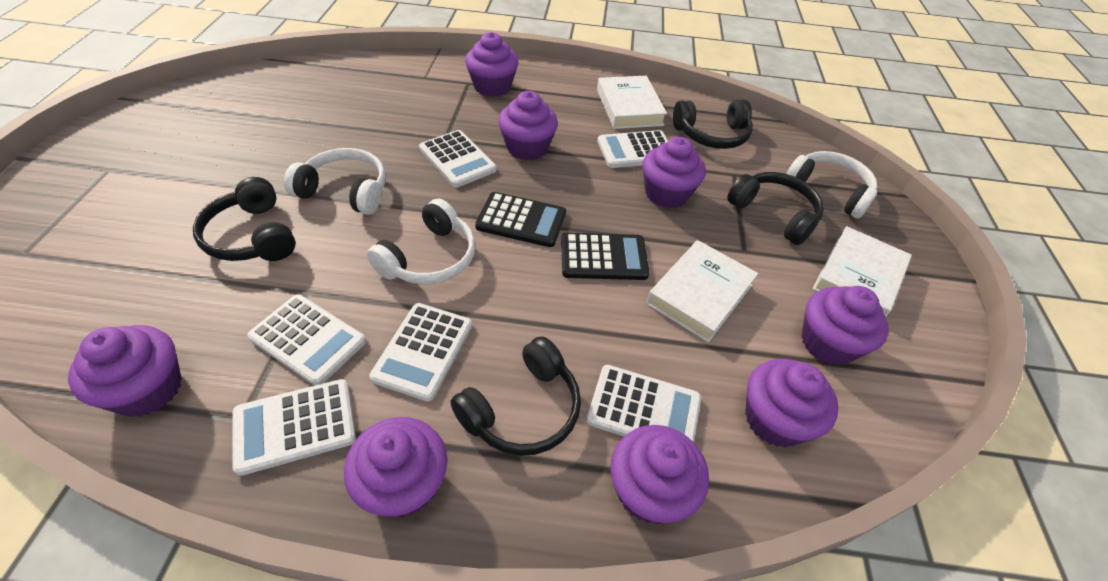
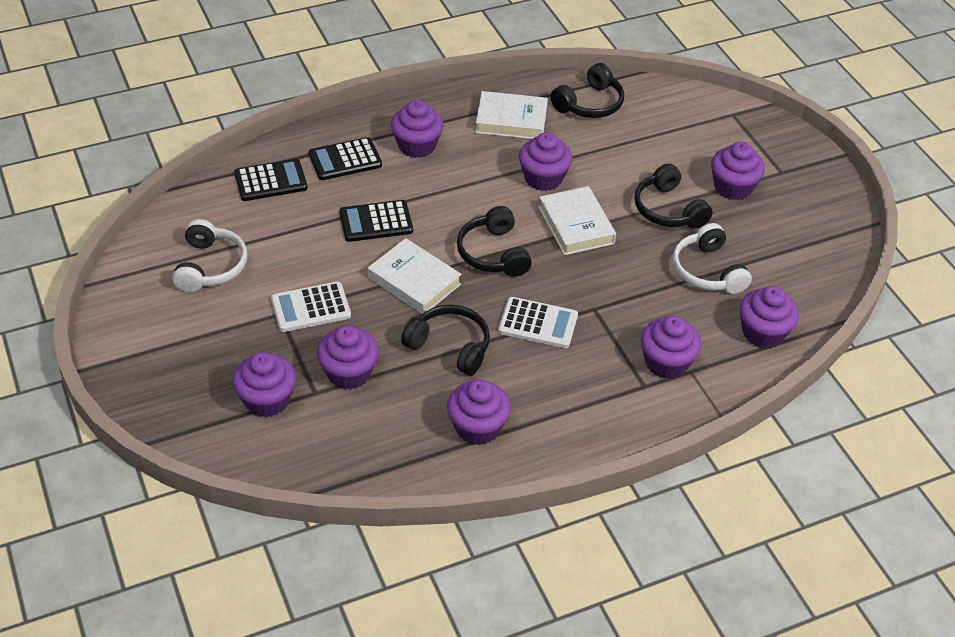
black calculator: [475,192,566,247] [561,232,649,280] = 2 -> [234,159,308,201] [309,137,382,180] [339,200,413,242] = 3
white calculator: [232,379,356,476] [247,294,366,386] [369,303,472,402] [419,130,497,187] [587,365,701,442] [597,130,668,168] = 6 -> [271,282,351,332] [498,297,578,348] = 2
white headphones: [284,148,386,215] [367,199,475,284] [786,151,877,219] = 3 -> [172,219,248,292] [673,223,752,294] = 2

